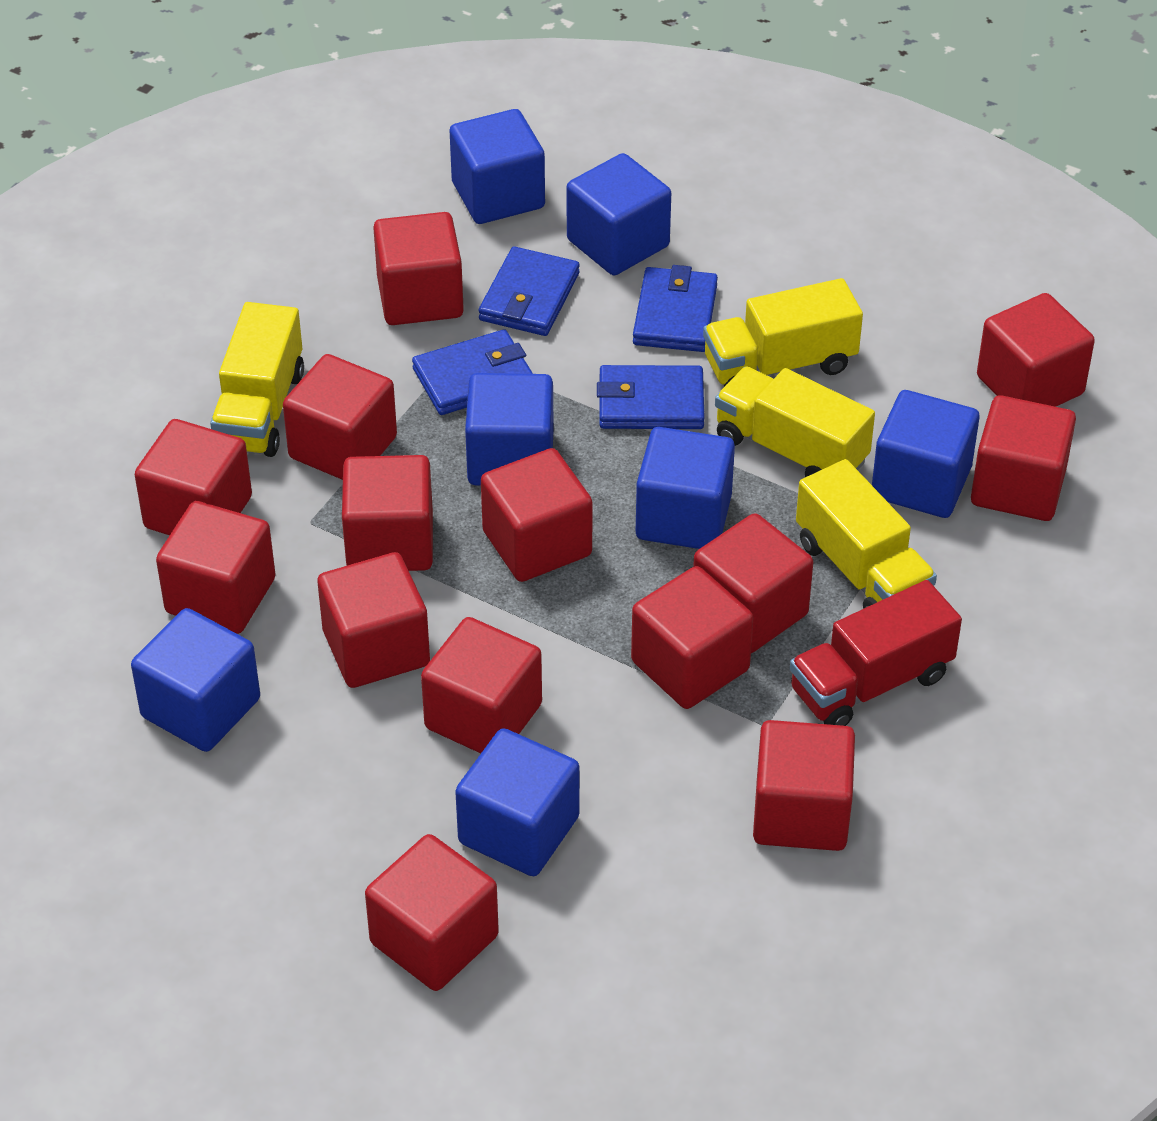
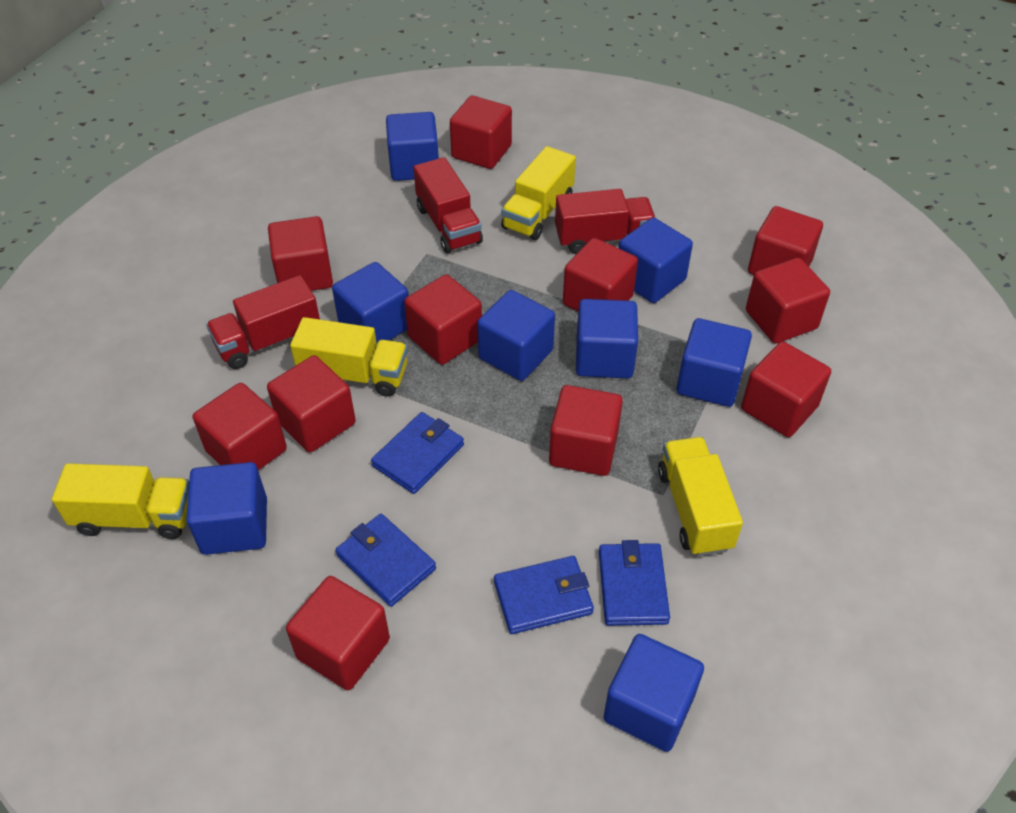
blue cube: [131,608,260,752] [449,109,545,224] [455,728,580,876] [465,373,554,486] [567,153,671,275] [636,427,735,549] [872,390,979,518] = 7 -> [186,462,267,555] [332,262,409,343] [386,112,439,181] [477,290,555,381] [576,299,638,378] [603,634,704,752] [619,218,693,303] [676,318,752,407] = 8
red cube: [135,419,252,535] [156,501,275,634] [283,354,397,480] [317,552,430,688] [342,455,433,571] [365,834,499,991] [373,212,464,325] [421,617,542,753] [481,448,593,582] [631,566,753,709] [693,513,813,653] [753,720,855,851] [971,395,1076,521] [977,293,1095,407] = 14 -> [193,383,287,470] [267,355,356,453] [268,216,333,291] [286,576,390,690] [404,274,482,365] [450,96,512,169] [549,385,623,476] [563,238,638,311] [741,341,831,437] [746,258,830,344] [748,206,823,275] = 11
red truck: [790,580,962,726] = 1 -> [206,275,320,369] [413,157,483,253] [555,189,656,254] = 3

